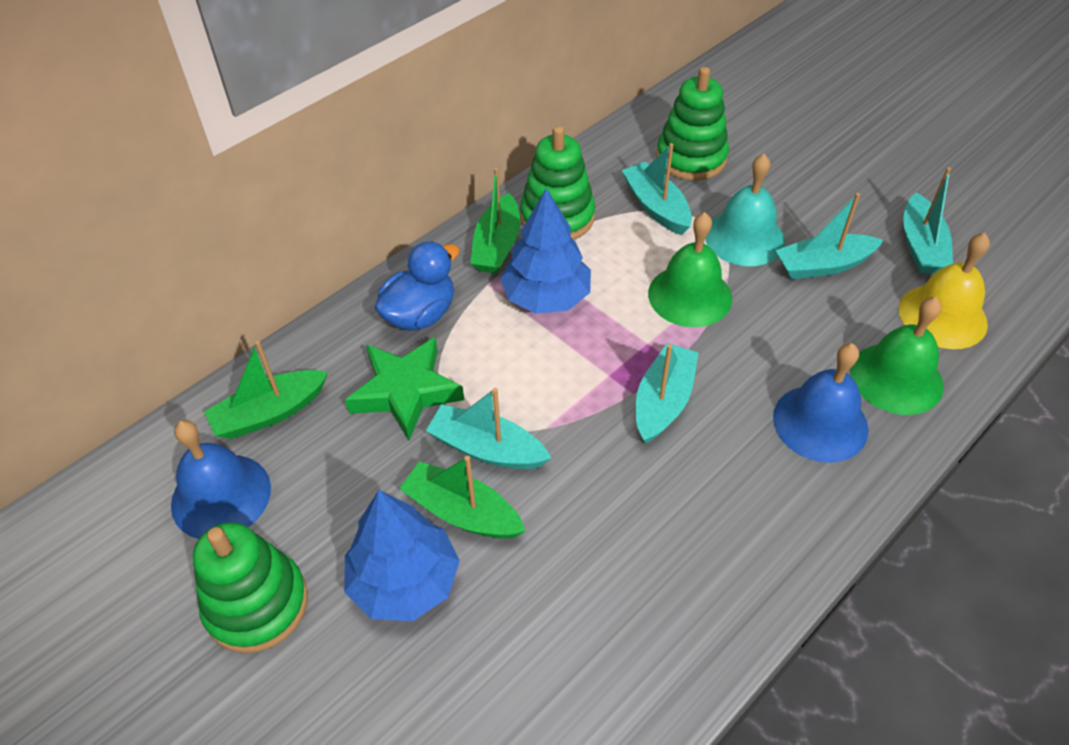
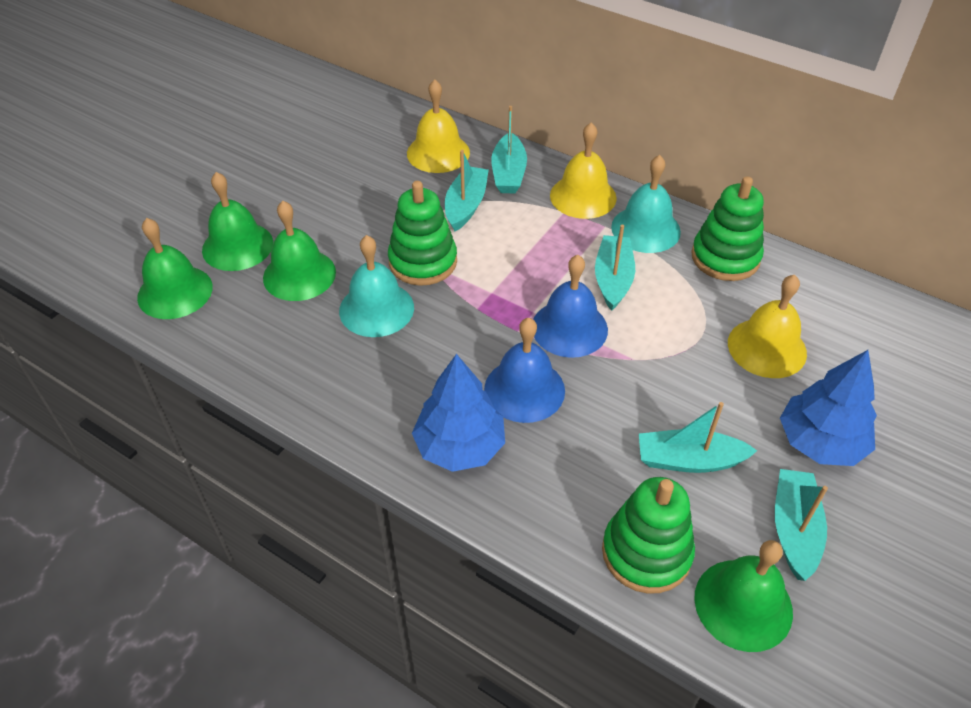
blue duck: [375,241,459,331] = 1 -> none = 0
green bell: [648,212,732,327] [851,297,944,415] = 2 -> [137,218,213,319] [202,172,273,271] [263,201,336,301] [694,540,793,652] = 4
green boat: [204,341,328,439] [399,456,526,539] [470,168,520,274] = 3 -> none = 0
green star: [345,337,464,440] = 1 -> none = 0
turquoise bell: [705,154,785,266] = 1 -> [339,235,414,337] [611,155,681,253] = 2
yellow bell: [899,233,990,349] = 1 -> [407,79,470,173] [550,122,617,219] [728,275,807,378] = 3

